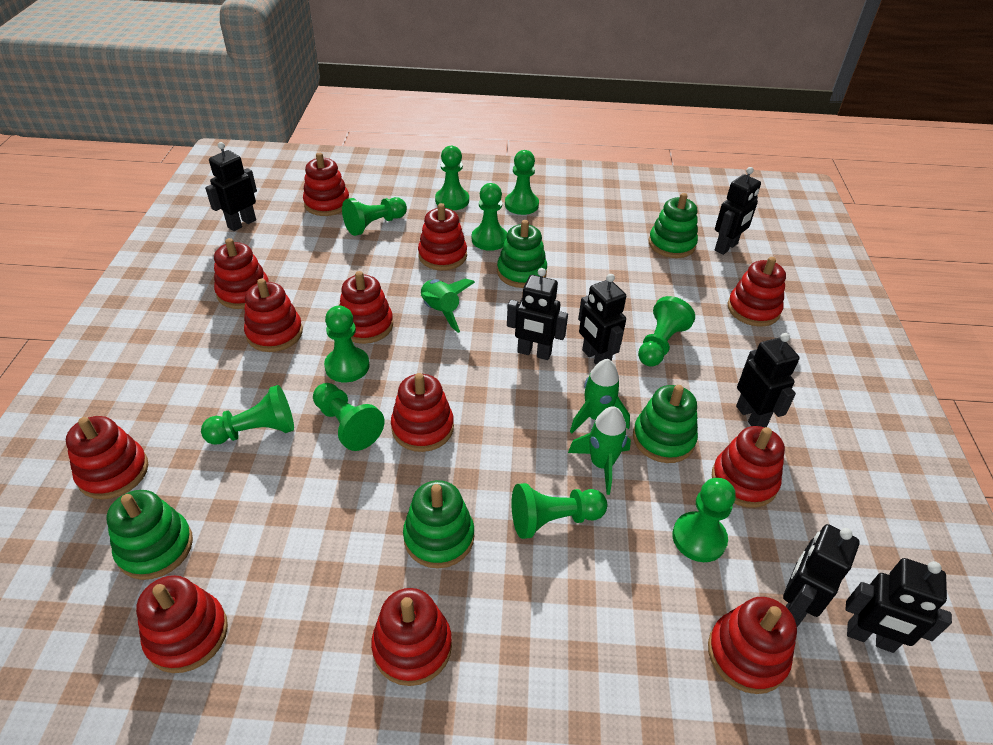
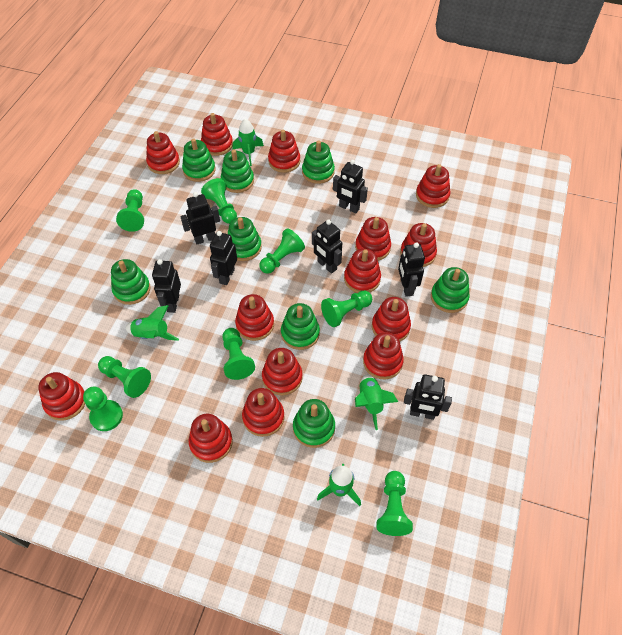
green pawn: [201,385,294,445] [313,383,384,451] [324,306,370,382] [342,197,407,236] [435,146,469,210] [472,183,507,251] [505,150,539,215] [512,483,607,539] [638,296,695,367] [672,478,736,562] = 10 -> [83,386,123,431] [98,356,151,398] [116,189,144,232] [201,178,237,224] [222,328,255,380] [259,229,305,274] [321,291,372,327] [376,471,413,536] = 8
green rocket: [421,279,475,333] [568,406,631,495] [570,359,630,434] = 3 -> [125,305,179,341] [233,119,264,166] [317,464,361,506] [355,375,398,430] = 4
green stacking toy: [107,490,193,580] [403,480,474,568] [497,220,547,288] [633,385,698,463] [649,193,698,258] = 5 -> [111,259,150,305] [182,138,216,182] [221,150,254,193] [228,217,262,261] [281,303,320,350] [293,399,335,448] [302,140,335,184] [431,267,470,313] = 8
red stacking toy: [66,416,148,499] [136,575,228,673] [214,238,269,309] [244,279,303,352] [303,152,349,216] [339,271,393,344] [371,588,452,686] [391,373,454,452] [418,203,467,270] [708,597,797,694] [712,426,785,508] [728,257,786,327] = 12 -> [38,372,86,421] [146,131,180,174] [189,414,233,463] [201,113,233,156] [235,294,274,341] [242,388,285,437] [262,348,303,395] [268,130,300,173] [344,248,381,293] [355,217,391,261] [363,332,404,379] [372,297,411,341] [400,223,437,267] [416,164,450,208] = 14

